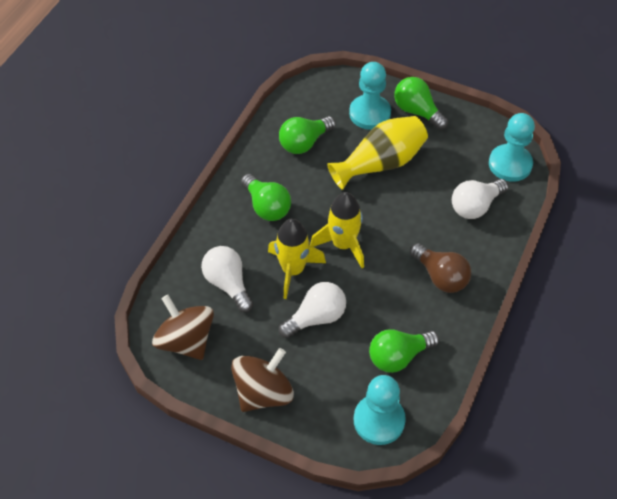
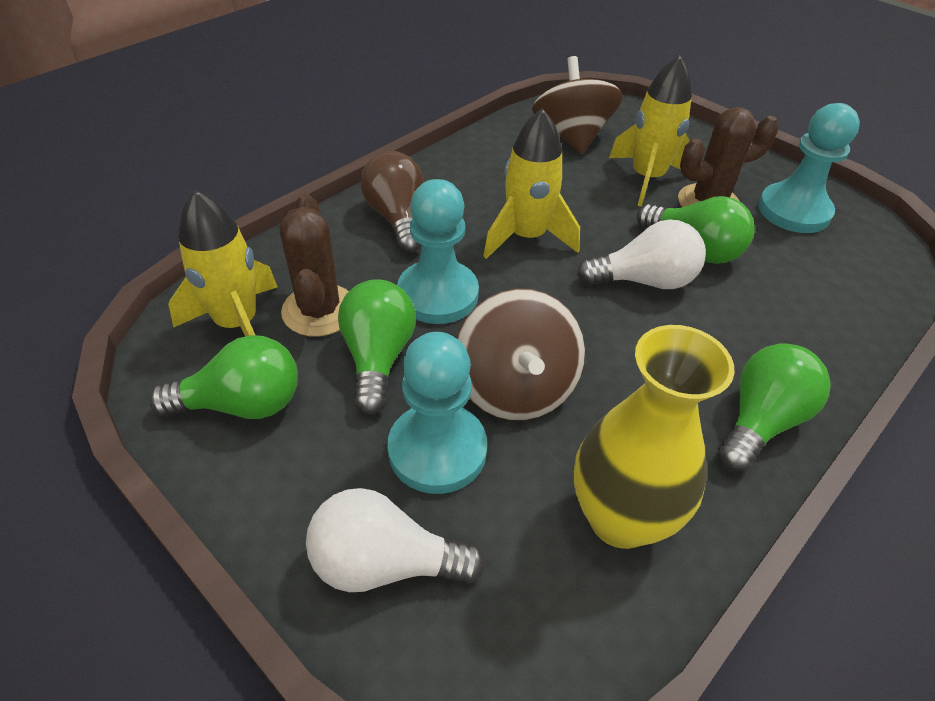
brown cactus: none = 0 -> [279,194,349,337] [678,107,779,207] = 2
white light bulb: [201,246,254,313] [279,282,346,338] [452,179,509,219] = 3 -> [306,488,485,592] [577,219,706,289] = 2
yellow rocket: [268,219,326,299] [310,192,364,268] = 2 -> [168,190,277,337] [483,108,580,259] [609,55,692,207] = 3

